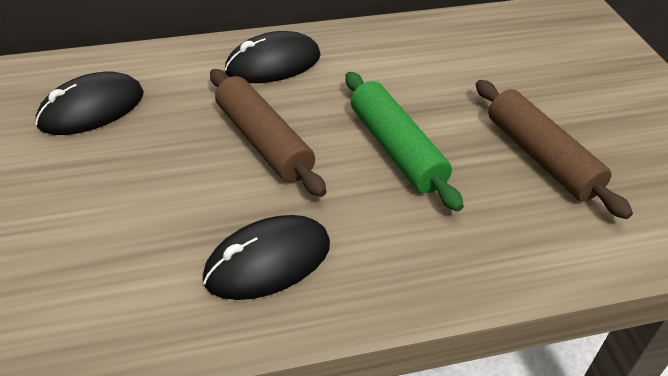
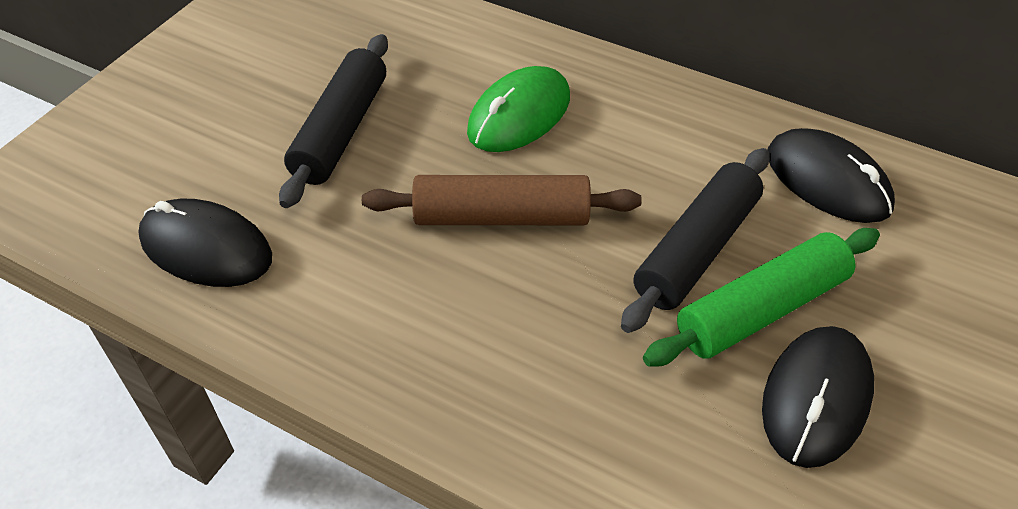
black rolling pin: none = 0 -> [279,34,388,208] [621,148,769,333] = 2
brown rolling pin: [210,69,326,197] [476,80,633,219] = 2 -> [362,175,642,225] = 1
green mouse: none = 0 -> [467,66,570,152] = 1

